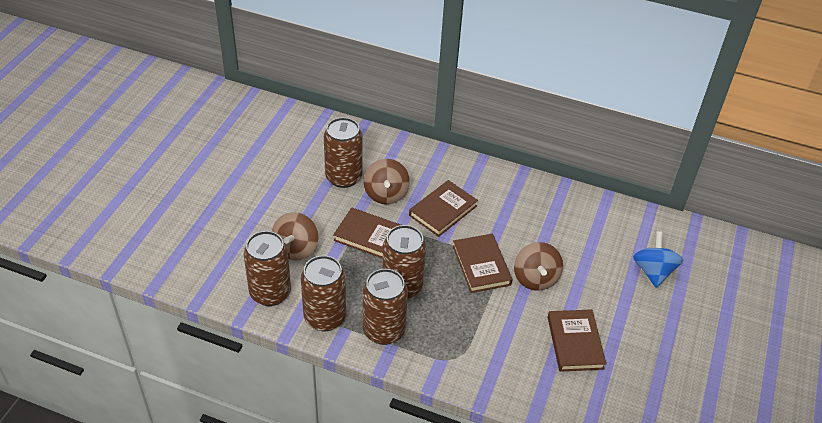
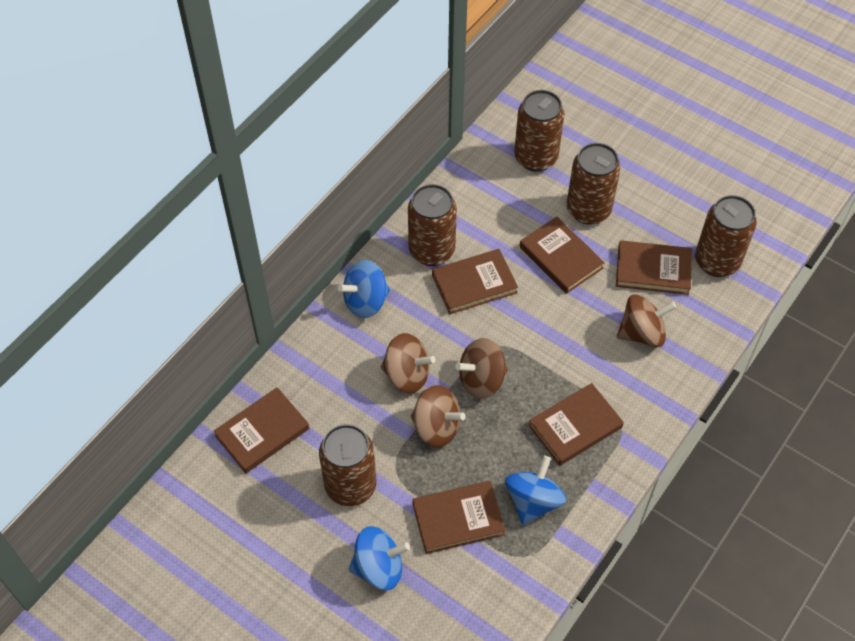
blue spinning top: [633,231,683,288] = 1 -> [338,260,390,318] [349,526,410,590] [505,456,566,525] = 3
brown book: [333,207,401,259] [409,180,478,237] [453,234,512,293] [548,309,606,372] = 4 -> [214,387,309,473] [412,481,506,554] [432,249,518,314] [520,217,605,294] [528,383,624,466] [616,240,692,295] = 6
brown spinning top: [272,212,318,260] [363,159,410,204] [514,242,563,291] = 3 -> [381,333,435,393] [411,385,466,448] [455,338,508,399] [617,295,676,347] = 4

